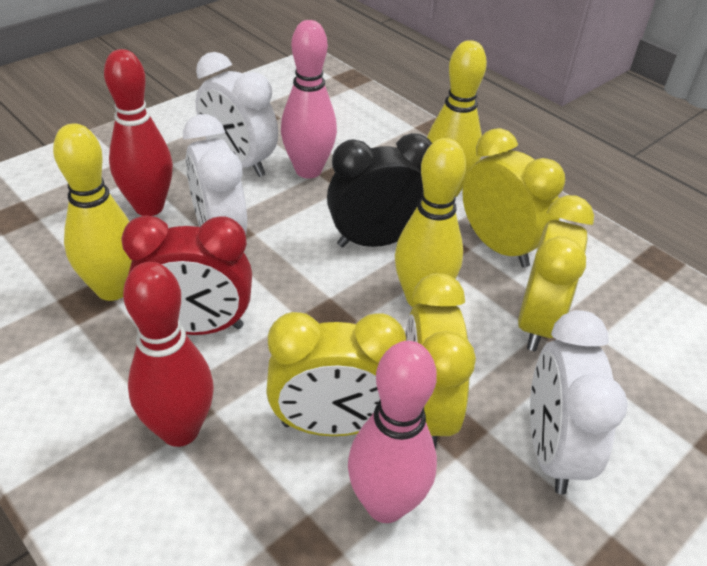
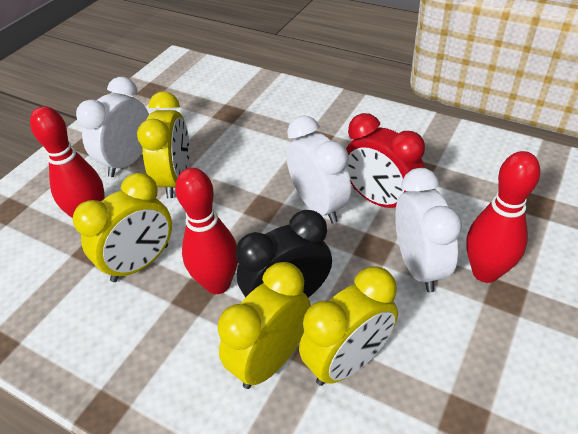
pink bowling pin: [281,20,337,178] [348,341,437,523] = 2 -> none = 0
red bowling pin: [104,49,173,216] [123,262,214,447] = 2 -> [30,106,105,218] [175,168,238,294] [466,151,540,283] = 3
yellow bowling pin: [53,123,132,301] [395,138,466,307] [427,40,487,197] = 3 -> none = 0

